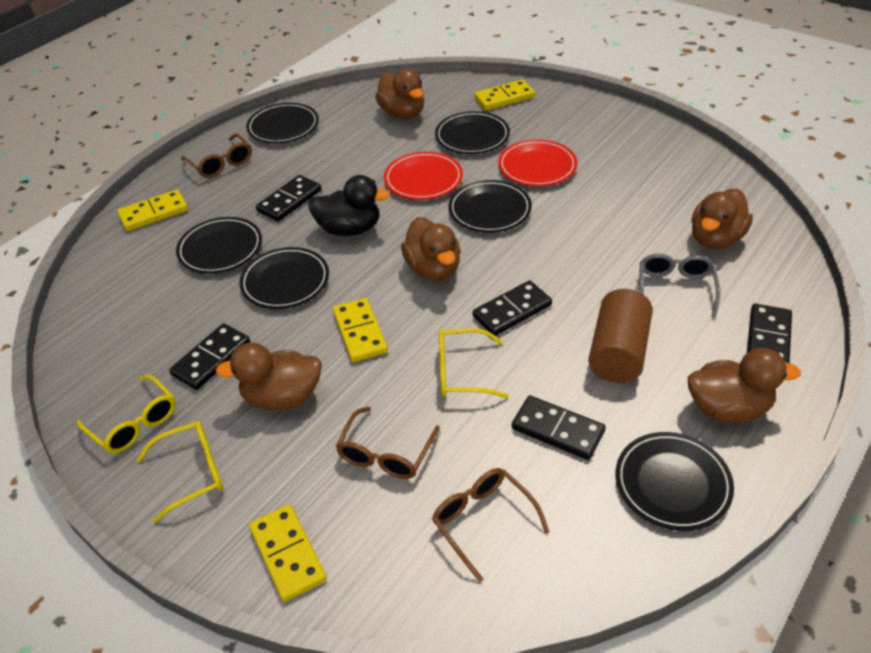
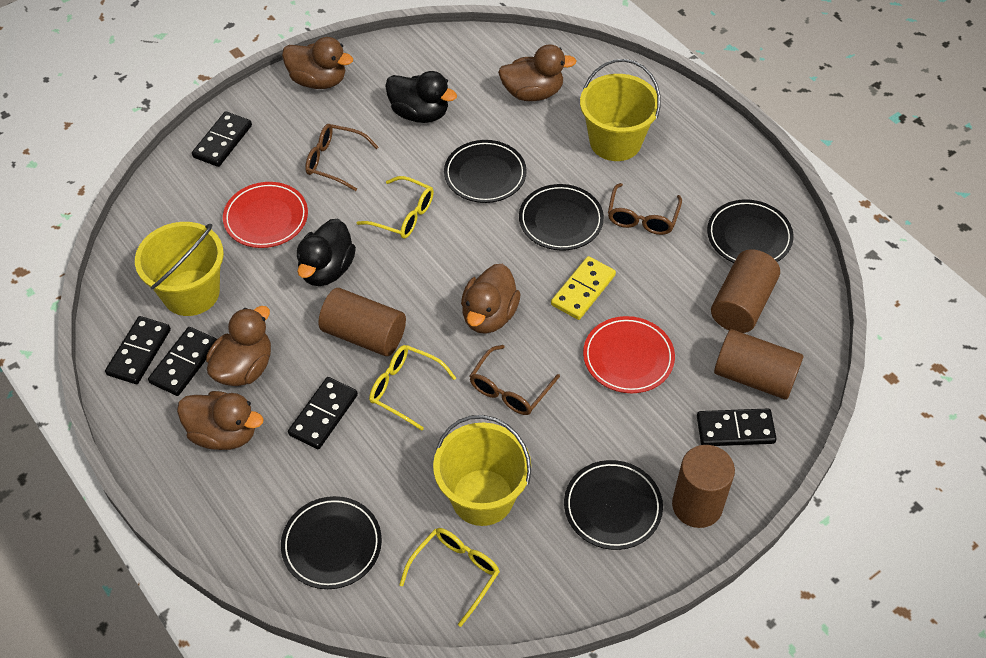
black duck: [308,175,390,236] = 1 -> [297,219,356,286] [385,71,457,123] = 2
black plate: [176,217,262,274] [239,247,329,309] [246,103,319,143] [435,111,510,154] [449,180,532,233] [616,432,734,531] = 6 -> [281,496,382,589] [444,140,527,203] [519,184,604,251] [564,460,663,550] [707,200,793,263] = 5
brown cylinder: [589,289,653,383] = 1 -> [319,288,406,356] [672,445,735,528] [711,249,780,333] [714,329,804,400] = 4
grey glasses: [639,254,720,318] = 1 -> none = 0
yellow bucket: none = 0 -> [135,222,224,316] [433,415,531,526] [580,59,660,161] = 3
yellow domino: [117,190,188,231] [249,505,327,602] [333,298,388,362] [474,80,535,110] = 4 -> [551,256,616,320] = 1

